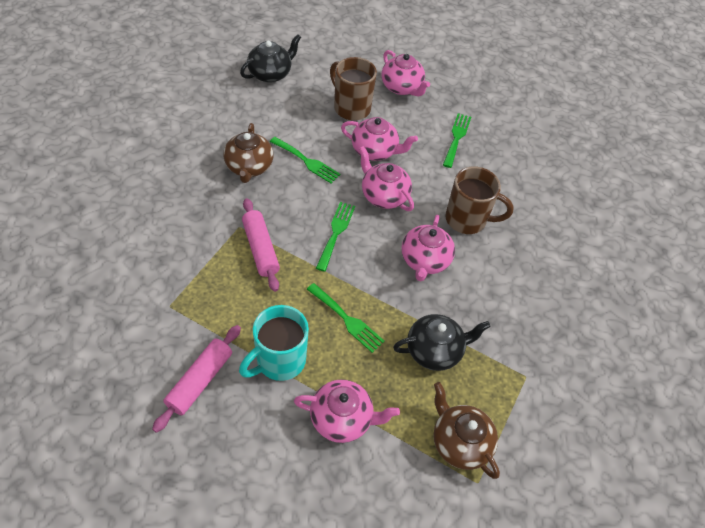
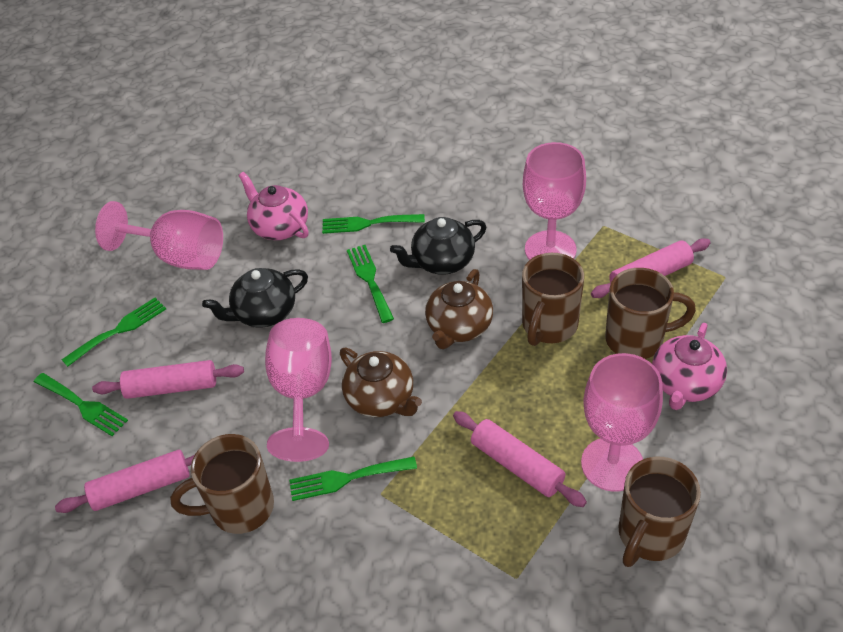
brown mug: [330,57,377,120] [445,166,514,234] = 2 -> [170,434,274,534] [522,253,584,346] [605,268,696,359] [618,457,701,567] = 4
green fork: [270,137,340,183] [307,283,385,353] [316,202,355,272] [443,113,471,168] = 4 -> [34,373,128,436] [61,298,166,367] [289,457,417,501] [322,214,425,234] [347,245,394,323] = 5
pink goblet: none = 0 -> [95,201,223,270] [265,318,332,462] [523,142,586,260] [581,353,663,492] = 4
pink rolling pin: [152,325,241,433] [242,198,280,292] = 2 -> [55,450,194,513] [92,360,244,399] [453,411,587,507] [591,238,711,298] = 4
pink teapot: [294,379,400,443] [341,117,418,161] [359,146,414,211] [381,50,430,97] [401,215,455,281] = 5 -> [238,172,309,240] [652,323,727,410] = 2
turquoise mug: [239,305,309,381] = 1 -> none = 0

